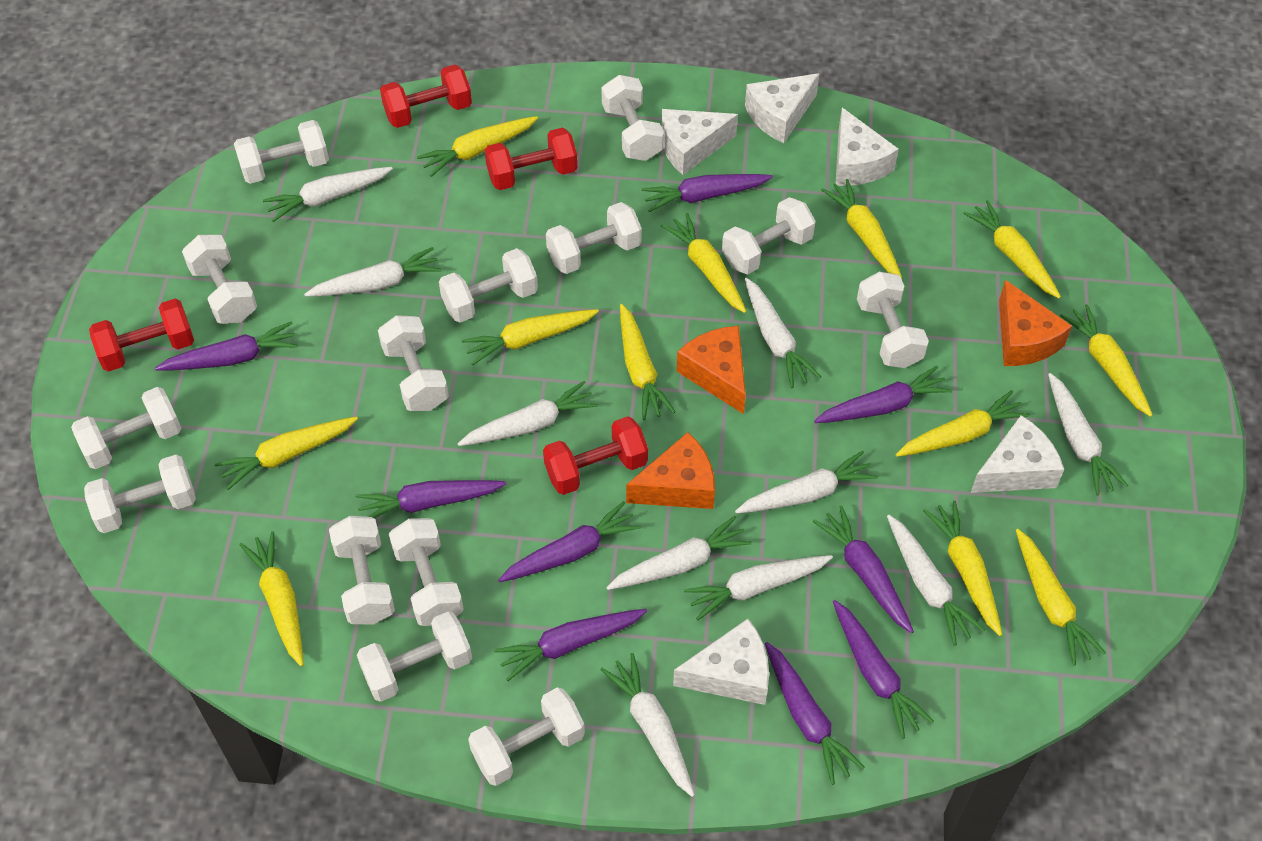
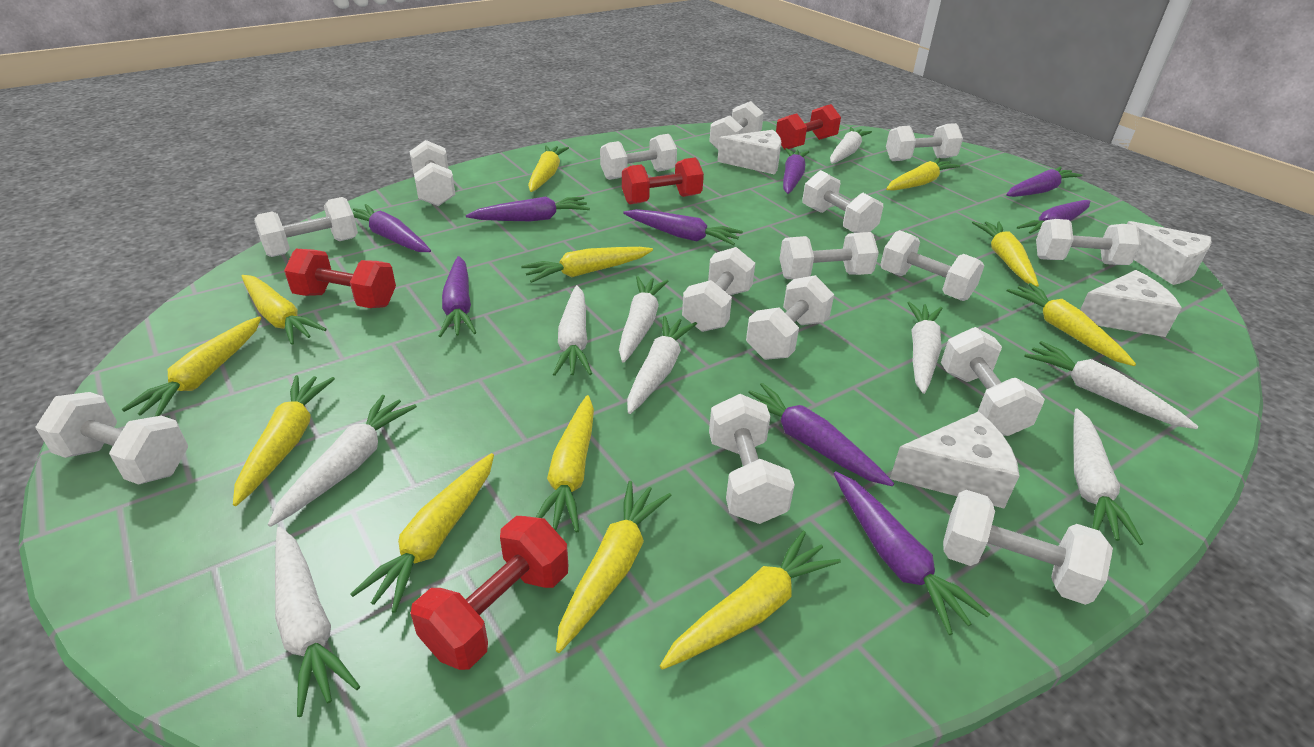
orange cheese: [626,432,715,509] [677,326,746,414] [999,280,1072,366] = 3 -> none = 0
white carrot: [263,167,393,222] [304,247,442,297] [457,381,598,446] [600,653,695,797] [606,516,751,590] [684,555,833,620] [735,451,878,514] [745,278,821,388] [887,515,985,646] [1048,373,1128,496] = 10 -> [268,395,417,527] [275,527,360,717] [553,285,592,376] [619,276,668,363] [627,316,697,414] [830,127,872,164] [908,302,942,394] [1024,341,1199,429] [1074,408,1144,545] = 9
white cheese: [662,109,738,175] [673,619,769,705] [745,73,820,143] [836,108,899,186] [971,415,1064,493] = 5 -> [717,130,781,175] [890,412,1019,508] [1080,270,1182,337] [1127,221,1212,285] = 4
white dumbbell: [71,387,181,469] [84,455,196,533] [182,235,257,324] [234,120,329,184] [329,516,395,625] [357,611,472,702] [378,315,449,411] [389,518,464,626] [439,248,538,323] [468,687,585,786] [546,202,642,274] [602,75,664,161] [722,197,815,274] [857,271,929,368] = 14 -> [35,392,188,485] [254,197,358,257] [410,140,455,206] [600,134,677,180] [682,247,755,332] [709,101,764,149] [709,394,795,524] [746,275,834,360] [779,232,879,279] [802,170,883,233] [880,230,984,301] [886,123,963,161] [941,327,1045,436] [943,490,1113,605] [1036,219,1141,265] = 15

